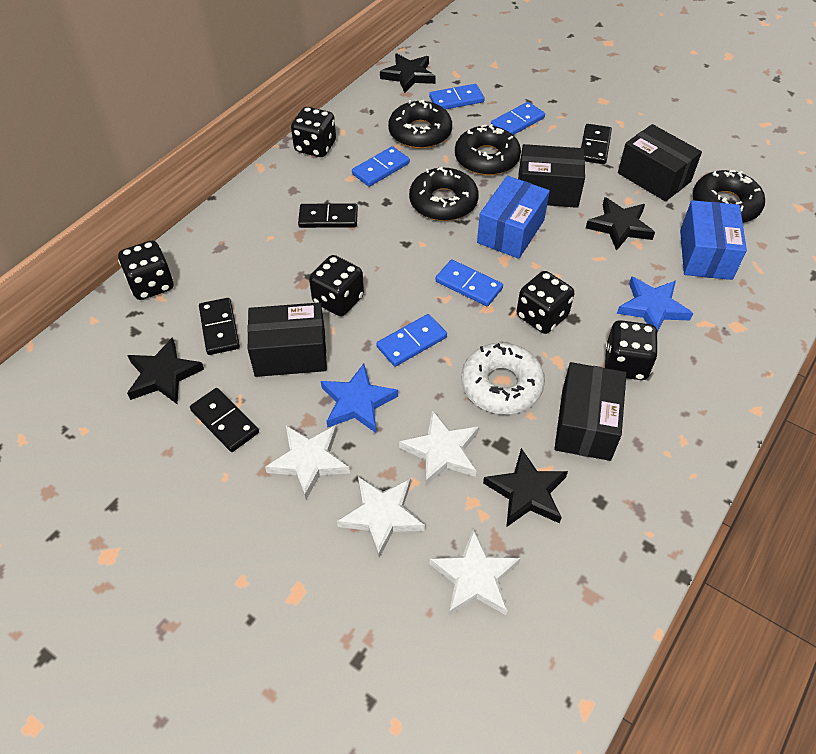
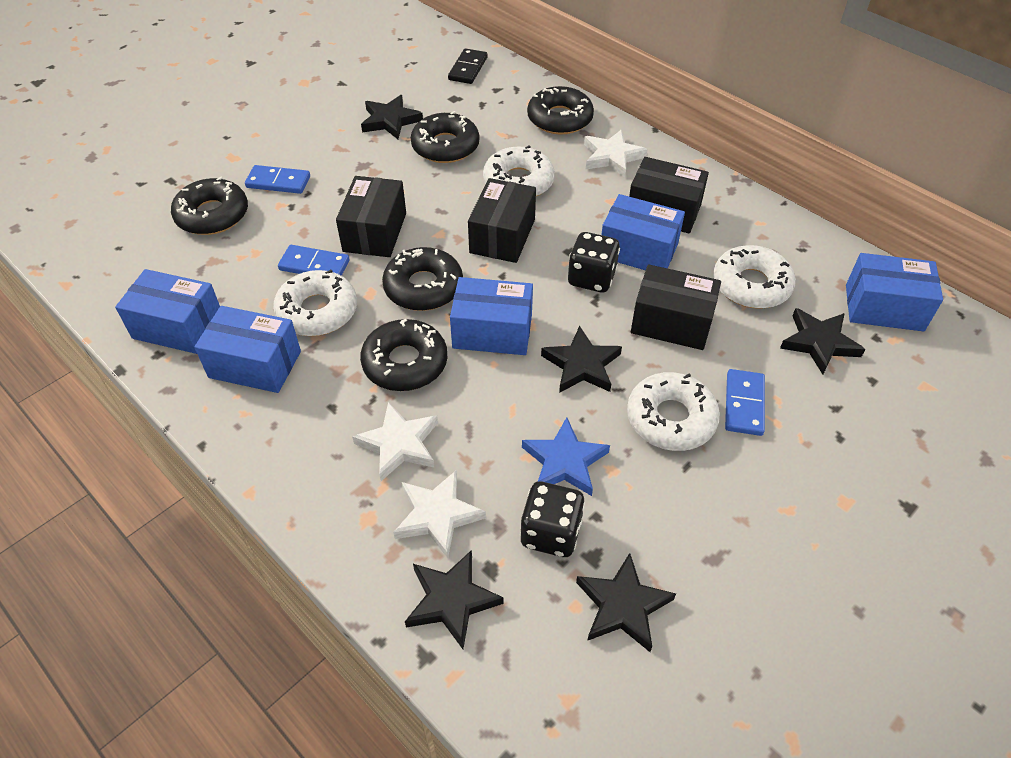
black dice: [118,241,174,300] [291,107,336,157] [309,255,364,316] [517,271,574,334] [605,320,658,380] = 5 -> [520,481,585,557] [568,232,620,293] = 2
black domino: [190,388,259,452] [199,298,240,355] [298,204,358,228] [581,124,612,164] = 4 -> [448,48,488,84] = 1
black donut: [388,100,452,149] [409,167,479,221] [455,124,521,176] [693,170,765,223] = 4 -> [171,177,248,235] [360,319,448,391] [382,247,463,311] [411,111,479,163] [527,86,594,134] = 5
black star: [127,337,204,404] [380,53,436,93] [483,448,568,527] [586,197,655,251] = 4 -> [361,95,423,139] [405,550,504,649] [541,326,622,393] [576,553,676,652] [780,308,865,374] = 5
blue box: [477,176,550,259] [680,200,747,280] = 2 -> [115,269,220,354] [194,306,301,393] [450,277,533,355] [601,194,685,270] [846,253,943,332] = 5
blue domino: [352,146,410,187] [377,314,447,367] [429,84,485,109] [435,259,503,306] [491,102,545,135] = 5 -> [245,165,310,194] [278,245,350,276] [725,369,765,436] = 3
blue star: [321,364,398,433] [617,276,693,332] = 2 -> [522,417,610,496] = 1
white donut: [461,343,545,414] = 1 -> [273,270,357,336] [483,145,555,196] [627,372,720,451] [713,245,796,309] = 4
white star: [265,425,350,500] [337,477,425,558] [399,410,479,487] [430,528,520,615] = 4 -> [352,402,438,481] [393,470,486,558] [584,129,648,178] = 3

